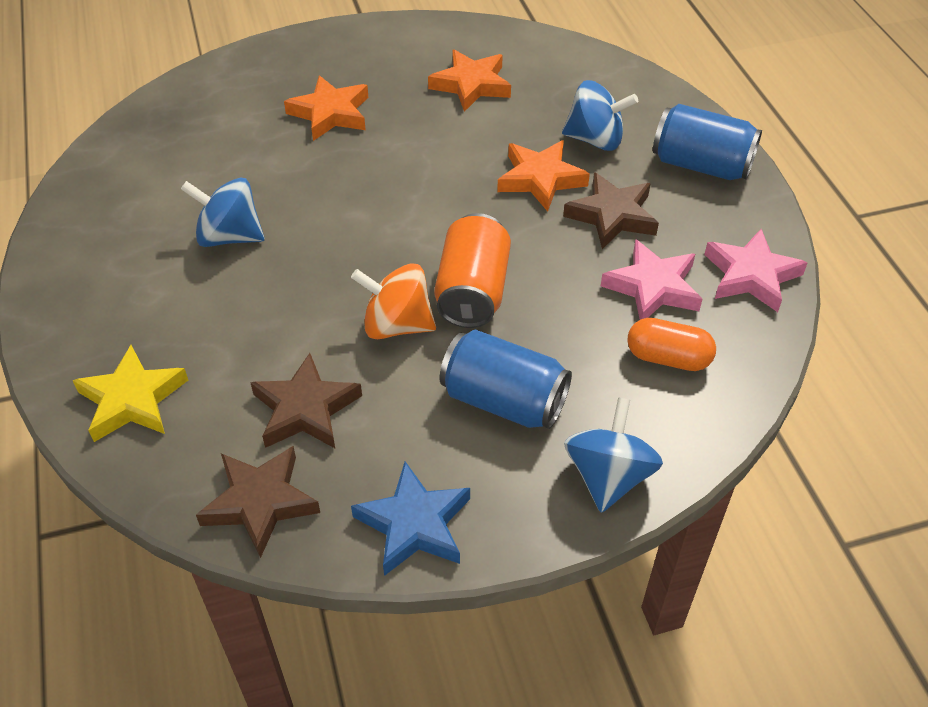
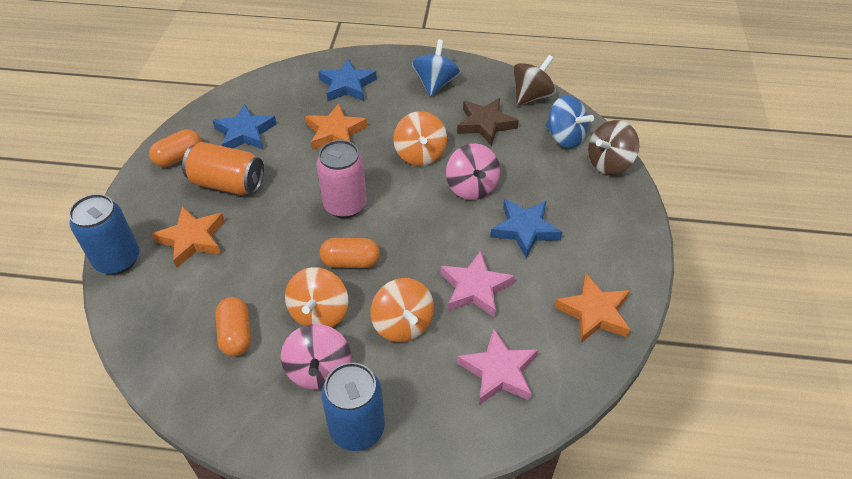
blue spinning top: [181,178,265,247] [562,80,638,151] [564,397,663,513] = 3 -> [412,40,460,97] [545,95,594,148] = 2
blue star: [351,461,470,576] = 1 -> [212,104,277,150] [318,59,377,101] [490,199,562,258] = 3
brown spinning top: none = 0 -> [514,55,556,106] [588,120,639,175] = 2
brown star: [196,446,320,558] [250,353,362,448] [563,172,659,249] = 3 -> [457,98,519,146] = 1
orange capsule: [627,318,716,371] = 1 -> [149,129,201,167] [215,297,251,357] [320,238,380,268] = 3
orange spinning top: [351,263,436,339] = 1 -> [285,267,348,328] [371,278,434,342] [393,111,447,166] = 3
pink can: none = 0 -> [317,140,367,218] = 1
pink spinning top: none = 0 -> [281,324,351,390] [446,143,500,200] = 2
yellow star: [72,345,188,442] = 1 -> none = 0

